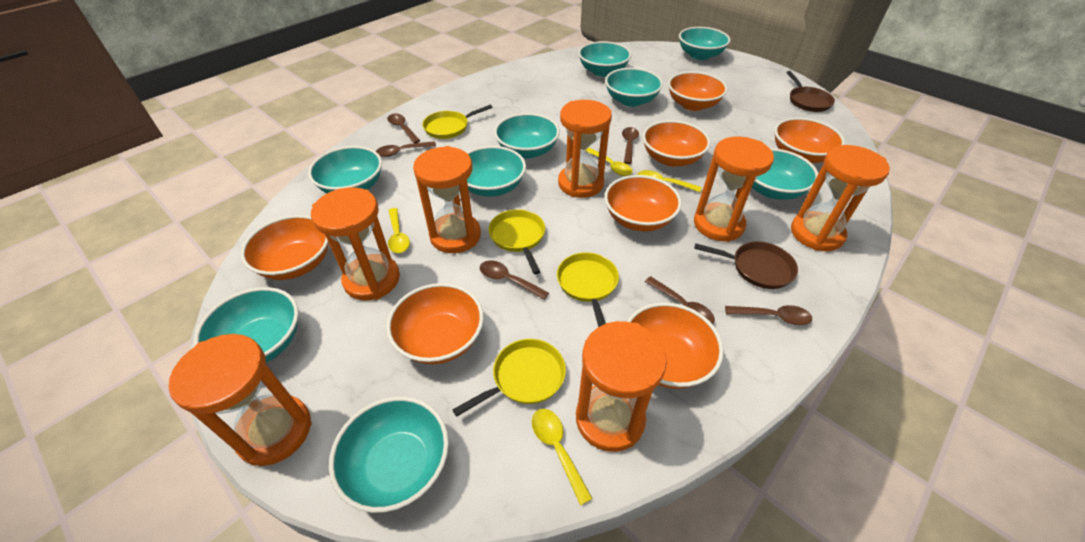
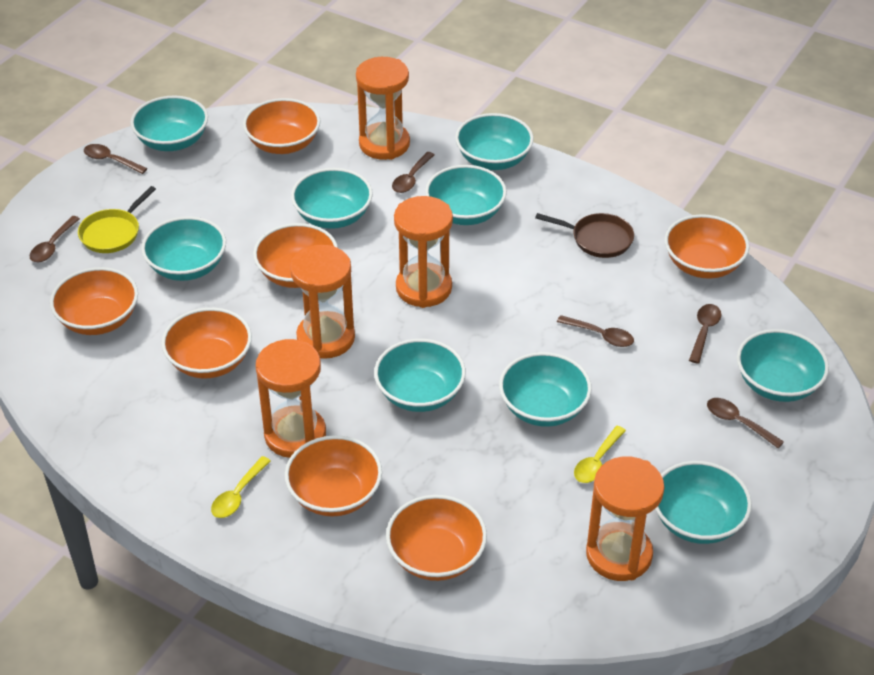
brown pan: [694,241,798,289] [786,71,835,112] = 2 -> [535,213,634,258] = 1
orange hourglass: [168,334,312,466] [311,187,400,301] [413,146,481,253] [558,100,612,198] [576,321,667,452] [694,137,774,242] [791,145,890,251] = 7 -> [256,339,326,458] [290,245,355,359] [356,57,410,160] [394,196,453,308] [586,456,664,581] = 5
yellow pan: [422,105,493,139] [452,339,566,417] [488,209,545,274] [557,252,619,327] = 4 -> [78,186,156,253] = 1
yellow spoon: [388,208,410,253] [532,409,593,505] [587,147,633,176] [637,170,701,192] = 4 -> [211,456,271,518] [574,426,626,483] = 2

